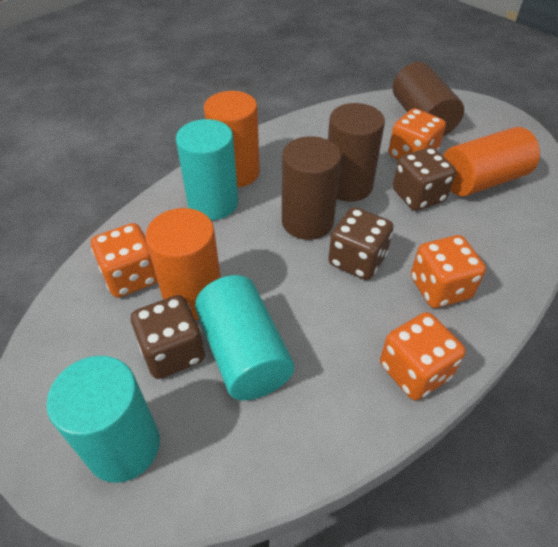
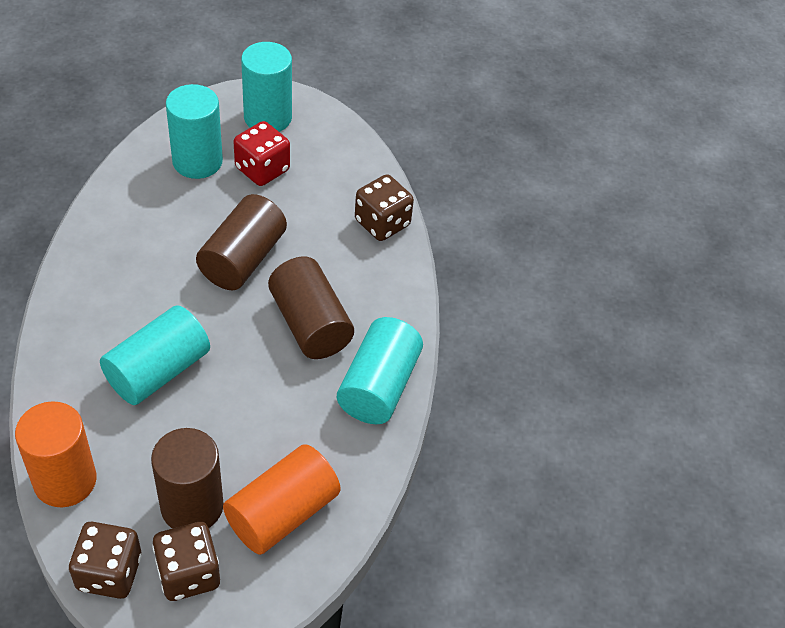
orange cylinder: [145,208,221,320] [204,91,260,187] [443,127,540,196] = 3 -> [15,401,97,507] [223,444,341,555] = 2
orange dice: [91,223,158,298] [380,312,466,400] [388,108,446,159] [411,235,486,308] = 4 -> none = 0
red dice: none = 0 -> [233,121,290,186] = 1
turquoise cylinder: [46,356,160,483] [176,119,238,220] [195,275,294,400] = 3 -> [100,305,210,405] [166,84,223,179] [241,42,292,132] [337,317,423,424] = 4

